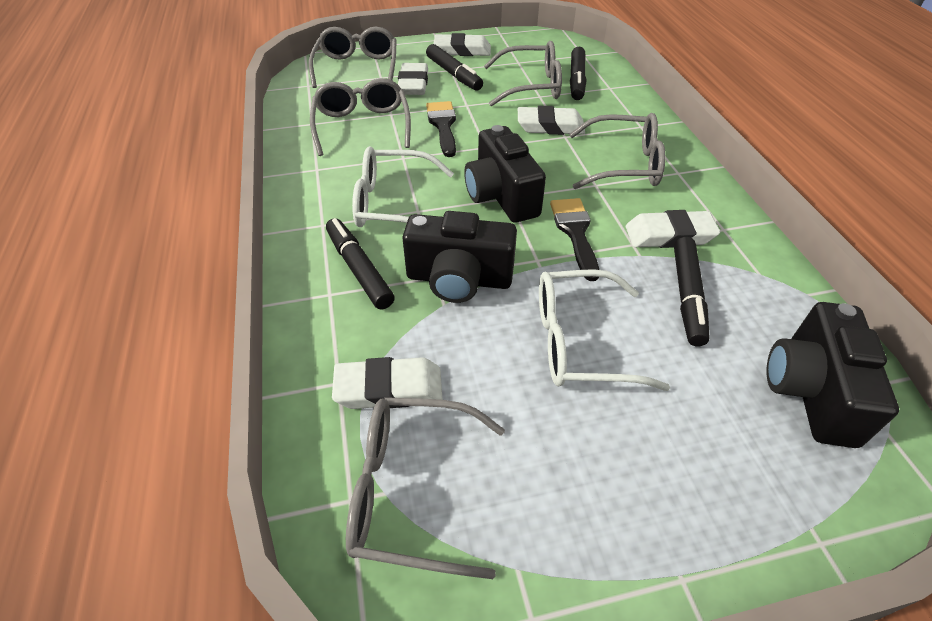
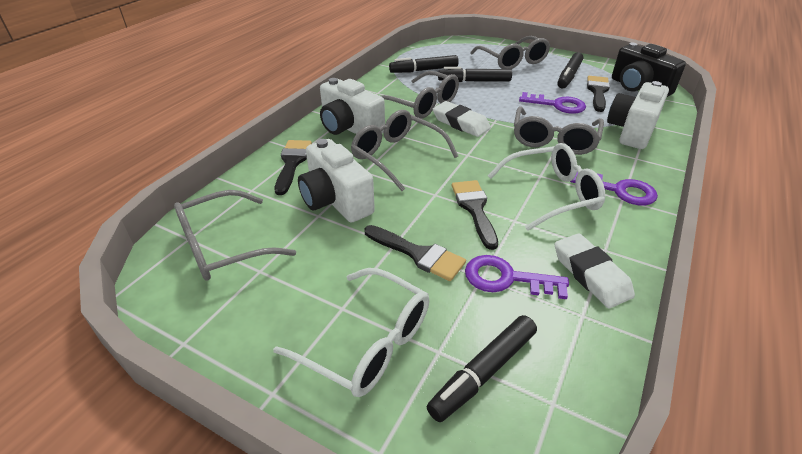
black brush: [426,101,456,157] [550,198,600,281] = 2 -> [275,140,312,195] [364,225,466,281] [452,180,498,250] [587,76,610,112] = 4
black camera: [402,211,517,303] [464,125,546,223] [767,302,899,448] = 3 -> [612,42,686,97] = 1
purple key: none = 0 -> [465,255,569,299] [519,92,586,114] [570,172,658,205] = 3
white camera: none = 0 -> [298,139,375,223] [320,78,385,135] [607,81,669,149] = 3
white eraser: [332,357,443,409] [398,63,428,95] [433,33,491,56] [518,106,585,135] [626,210,720,248] = 5 -> [433,101,491,137] [555,233,635,308] = 2

